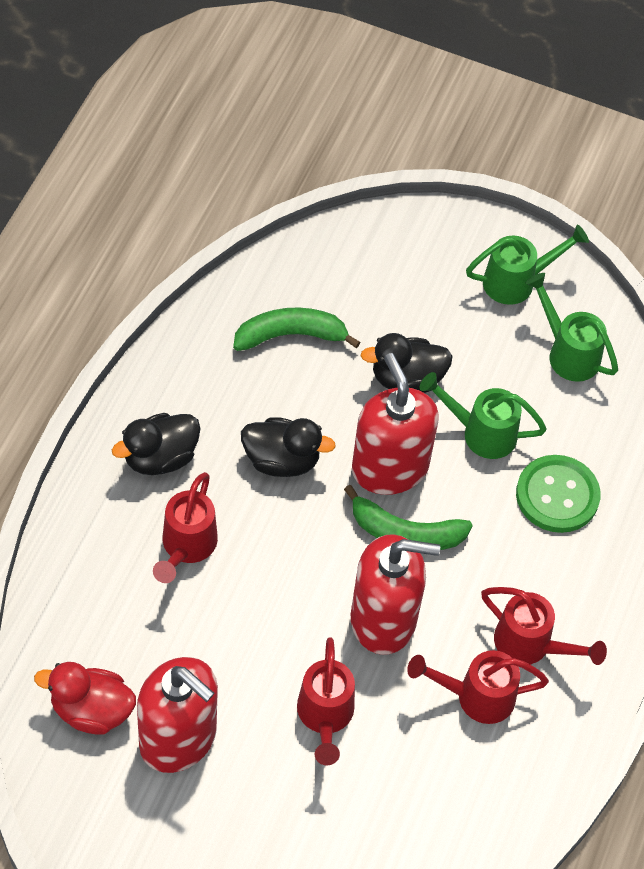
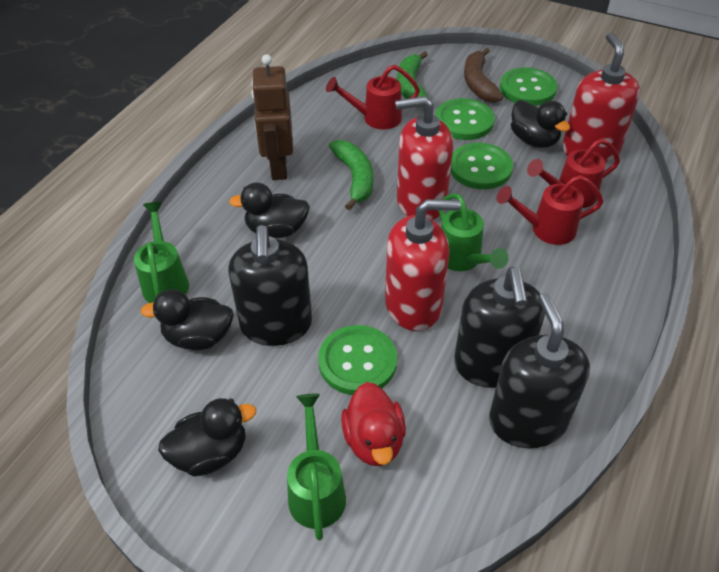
black duck: [112,413,201,475] [241,418,336,477] [361,333,453,393] = 3 -> [140,289,234,350] [158,398,256,477] [229,183,310,238] [511,100,570,148] = 4
black soap dispenser: none = 0 -> [228,225,312,346] [454,267,545,388] [489,293,590,448] = 3
brown banana: none = 0 -> [464,48,503,103] = 1
brown robot: none = 0 -> [251,54,293,180] = 1
green button: [516,455,601,533] = 1 -> [318,325,397,395] [436,98,495,140] [451,143,513,189] [500,68,557,106] = 4
red watering can: [153,472,218,583] [297,638,355,766] [407,650,549,724] [481,587,607,665] = 4 -> [326,65,420,130] [497,175,603,245] [527,138,620,208] = 3

